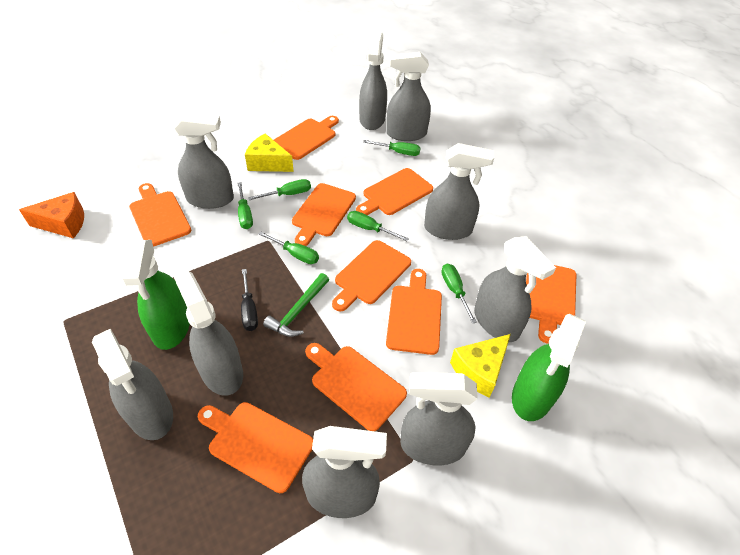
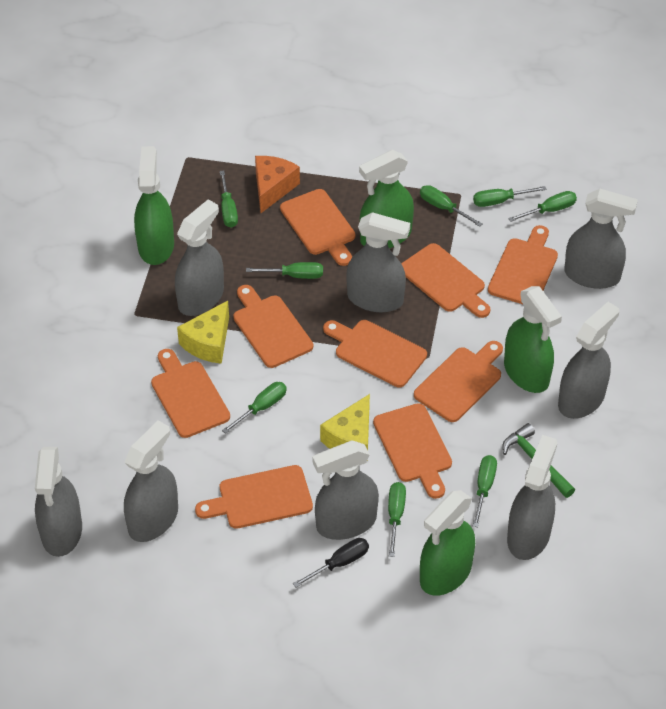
green screwdriver: [238,182,253,229] [248,179,311,200] [258,232,319,264] [347,211,409,241] [363,140,420,156] [441,264,477,324] = 6 -> [220,170,238,228] [222,382,287,434] [246,262,323,279] [388,482,406,557] [420,185,482,227] [473,186,547,207] [473,455,497,527] [508,191,577,222] = 8
green spray bottle: [121,240,190,350] [512,314,586,421] = 2 -> [134,146,174,265] [359,150,414,248] [420,490,475,596] [504,286,562,393] = 4
grey spray bottle: [92,329,173,440] [173,112,234,209] [174,271,243,396] [302,426,387,518] [359,31,387,130] [386,52,431,141] [400,372,478,465] [424,143,494,240] [474,236,556,342] = 9 -> [35,447,82,557] [124,420,178,542] [175,200,224,316] [312,441,379,540] [346,212,410,312] [507,435,557,560] [558,302,619,419] [564,189,638,289] = 8

